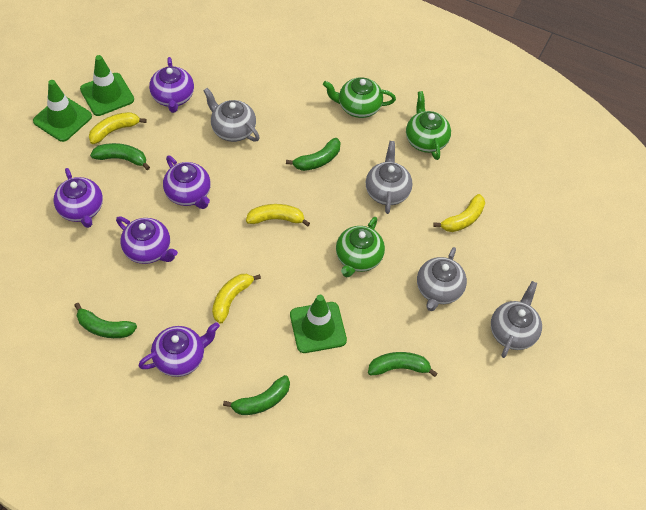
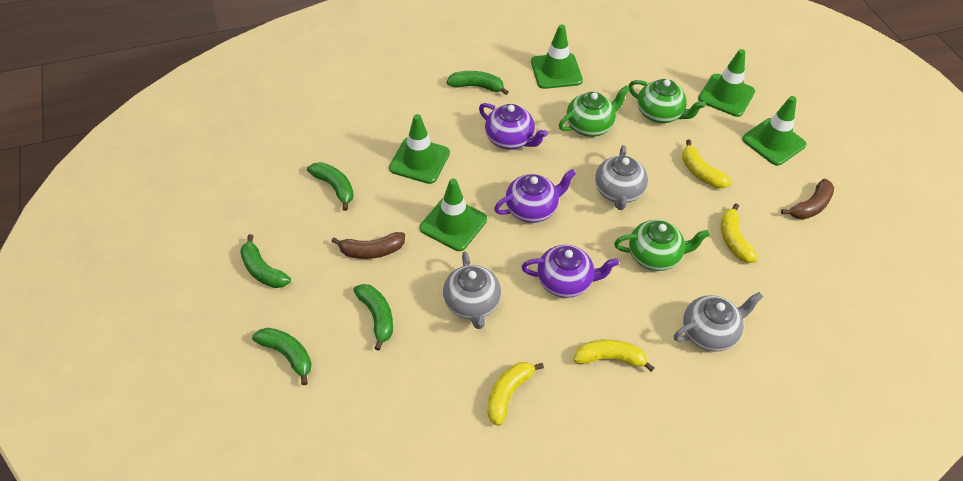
brown banana: none = 0 -> [331,232,405,259] [781,179,834,219] = 2
green traffic cone: [33,80,92,142] [80,55,134,116] [290,295,347,353] = 3 -> [389,114,450,184] [420,179,487,251] [531,24,583,89] [698,49,755,117] [742,96,807,166] = 5
grey teapot: [203,88,260,142] [366,141,412,214] [417,247,467,311] [491,281,542,358] = 4 -> [443,252,501,329] [595,145,648,210] [674,292,763,351] = 3
purple teapot: [54,168,103,228] [116,216,178,264] [138,322,220,377] [149,57,194,113] [163,156,211,209] = 5 -> [479,103,548,149] [494,169,576,223] [522,245,619,298] = 3

